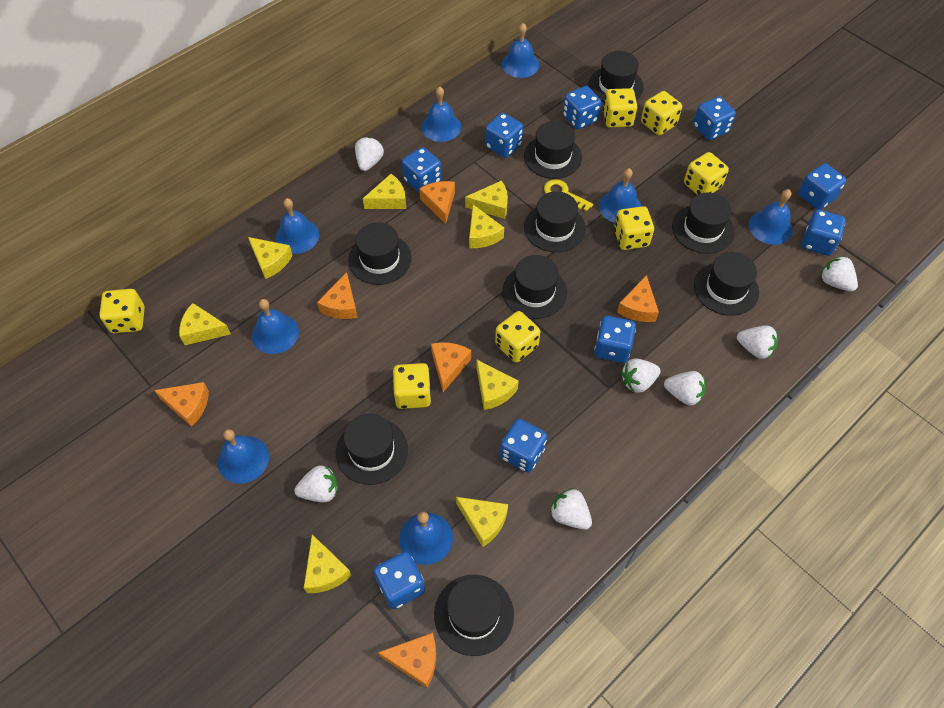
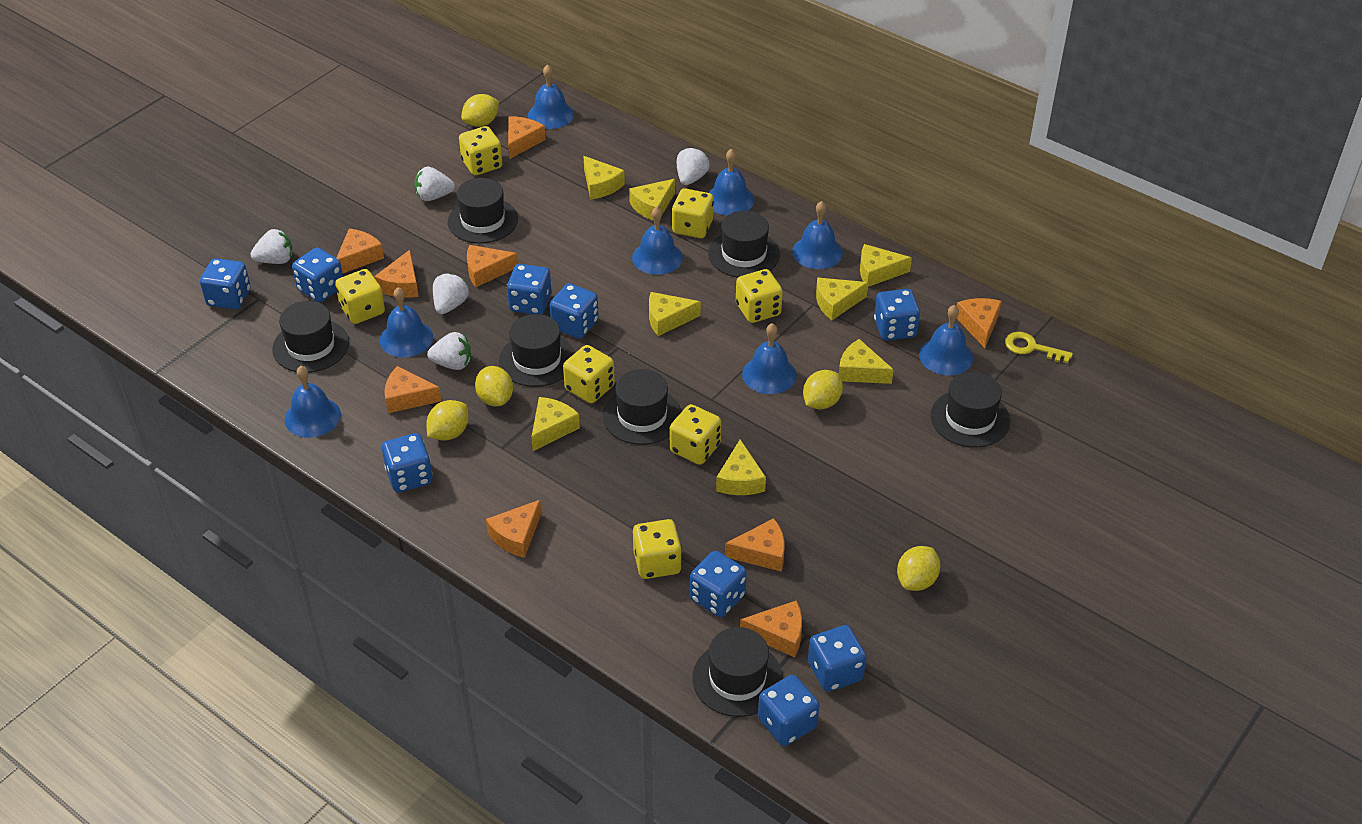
black hat: [336,414,408,485] [348,222,412,285] [434,575,514,656] [502,255,567,319] [524,121,582,179] [524,191,586,252] [589,51,644,103] [672,193,734,254] [694,252,759,316] = 9 -> [272,301,349,373] [448,178,518,244] [499,314,575,387] [603,369,681,445] [692,627,783,717] [708,211,780,277] [931,372,1010,448] = 7
orange cheese: [154,382,209,427] [317,272,358,319] [378,633,436,688] [419,181,455,224] [431,342,471,392] [617,275,659,322] = 6 -> [336,229,384,273] [374,250,419,298] [384,366,441,413] [467,245,518,287] [486,500,542,558] [508,117,546,159] [725,518,785,572] [740,600,802,657] [957,298,1002,348] = 9
white strawberry: [294,465,337,502] [355,137,384,171] [550,488,592,530] [621,358,661,393] [664,371,706,406] [737,325,778,359] [821,256,858,292] = 7 -> [250,229,293,264] [414,167,455,201] [427,332,471,370] [433,273,469,314] [677,147,710,185] = 5
yellow lemon: none = 0 -> [426,400,469,441] [461,94,499,127] [475,366,513,406] [803,370,843,409] [897,546,940,591] = 5

